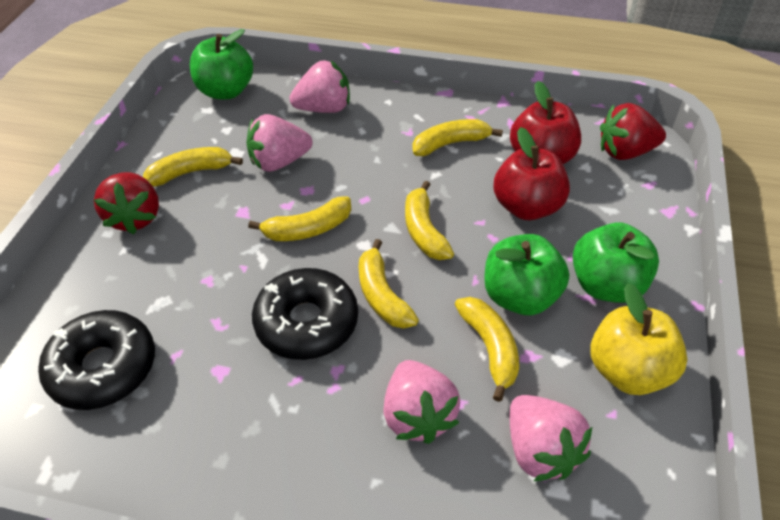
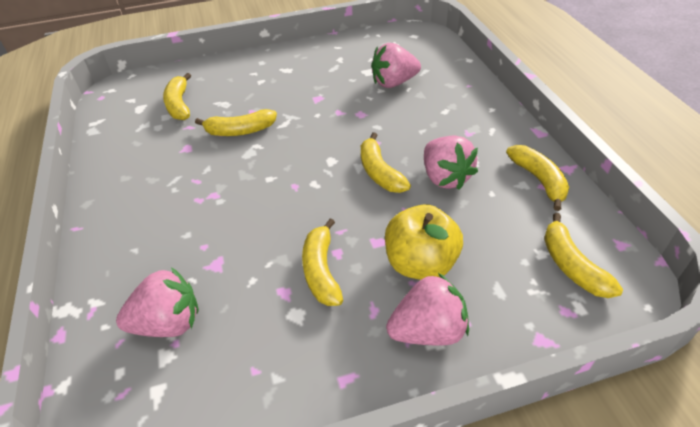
black donut: [38,310,155,410] [252,268,358,360] = 2 -> none = 0
green apple: [190,29,253,99] [484,234,569,315] [573,222,659,303] = 3 -> none = 0
red apple: [493,127,570,220] [510,81,581,164] = 2 -> none = 0
red strawberry: [94,172,159,234] [600,103,666,160] = 2 -> none = 0

